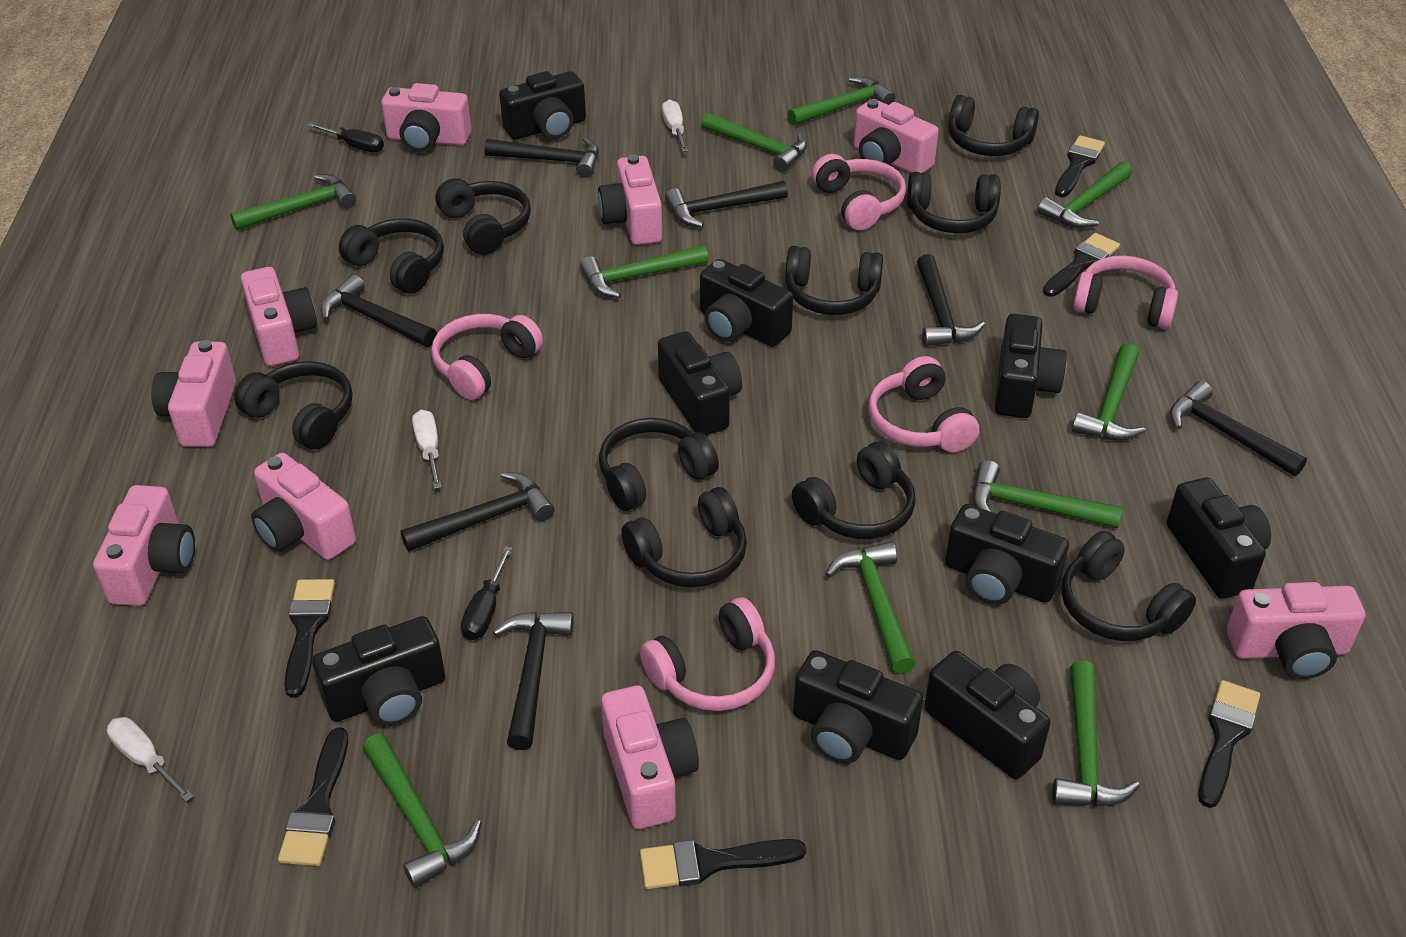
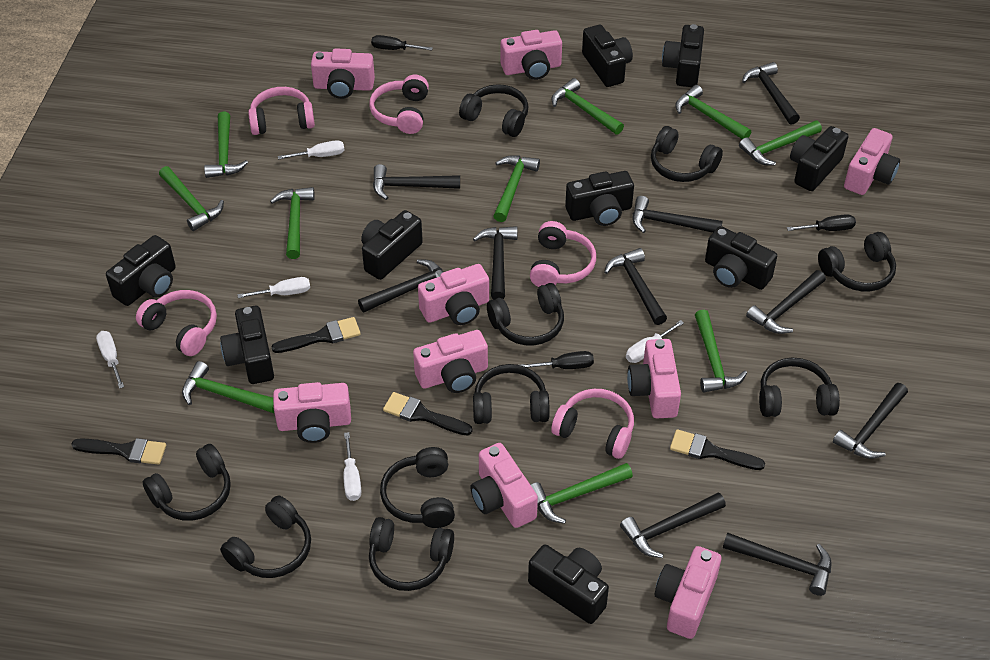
black brush: [278,727,348,866] [284,579,335,698] [640,839,806,889] [1043,233,1120,297] [1055,135,1105,197] [1198,680,1260,808] = 6 -> [71,438,166,465] [272,317,361,353] [383,392,472,436] [670,429,765,470] = 4
black hammer: [321,275,437,347] [401,472,555,551] [485,137,599,178] [493,612,574,750] [665,181,788,227] [917,254,985,347] [1170,381,1307,476] = 7 -> [358,259,443,312] [373,164,460,200] [473,226,518,300] [604,248,667,325] [620,493,726,558] [633,196,723,233] [723,532,831,596] [742,62,800,125] [746,270,826,334] [833,383,908,459] = 10
black screwdriver: [307,122,384,152] [461,546,512,640] = 2 -> [371,35,433,50] [521,351,594,369] [787,214,856,231] = 3
white screwdriver: [107,717,194,802] [412,409,442,489] [662,99,688,152] = 3 -> [96,331,124,389] [237,277,310,298] [278,140,344,159] [343,432,361,501] [626,320,684,363] = 5

